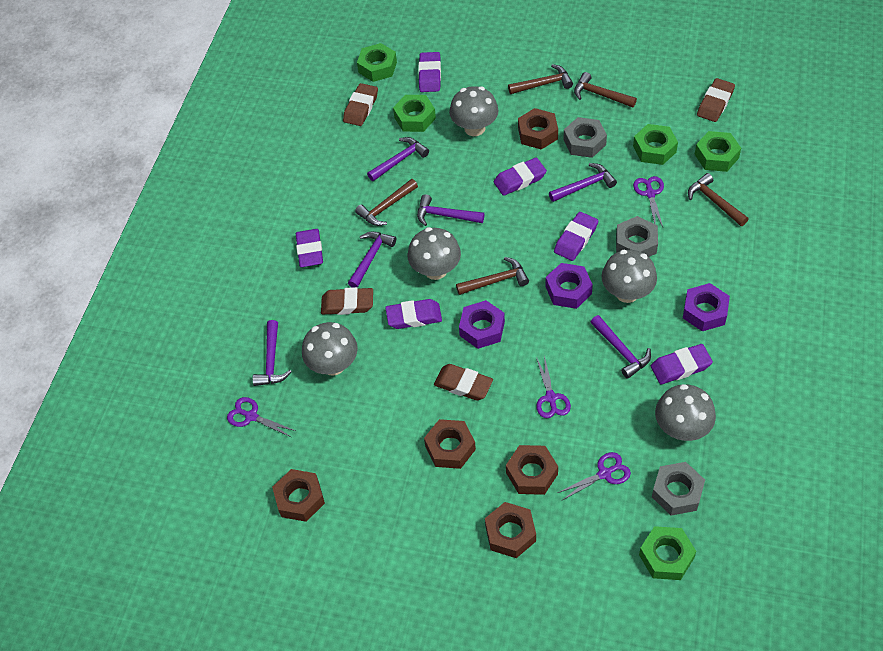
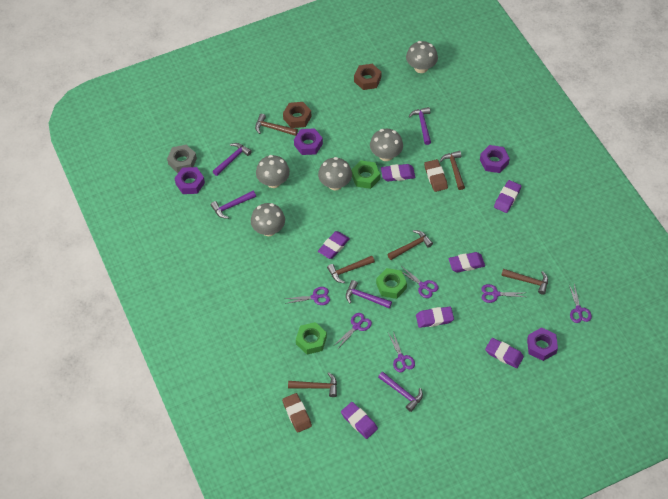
brown eraser: [321,287,373,315] [343,83,378,126] [434,364,493,400] [697,78,735,122] = 4 -> [282,393,312,433] [424,159,448,192] = 2
brown hammer: [355,179,418,226] [456,257,529,295] [508,64,573,94] [574,72,637,108] [688,173,748,226] = 5 -> [255,114,298,136] [288,373,337,397] [327,256,375,283] [387,230,433,260] [440,151,465,190] [501,269,548,294] = 6
brown nut: [272,469,325,522] [424,419,476,469] [485,502,536,558] [506,445,558,495] [518,108,558,150] = 5 -> [283,102,312,128] [354,64,382,90] = 2
green nut: [357,43,397,82] [393,95,436,132] [633,124,678,165] [639,526,696,580] [694,131,741,172] = 5 -> [296,322,327,355] [351,160,380,189] [376,268,407,299] = 3
grey nut: [563,117,607,158] [616,216,658,257] [652,462,705,515] = 3 -> [167,145,197,173] = 1
purple eraser: [296,229,323,267] [385,299,442,329] [418,52,441,92] [494,157,547,196] [554,212,598,261] [651,344,713,384] = 6 -> [318,231,350,259] [341,402,378,439] [381,164,415,181] [416,307,454,328] [448,252,485,273] [485,338,524,368] [494,180,521,213] = 7
purple hammer: [252,320,292,386] [348,232,396,288] [367,137,429,181] [417,194,484,226] [549,163,617,202] [591,315,651,379] = 6 -> [211,191,256,219] [213,143,252,176] [346,280,392,309] [378,372,423,412] [409,107,431,145] = 5
purple nut: [459,300,505,349] [545,263,593,309] [683,283,730,331] = 3 -> [174,167,205,194] [294,128,323,155] [480,145,510,173] [527,327,558,361] = 4
purple scissors: [227,397,296,437] [536,355,571,418] [558,452,631,500] [633,176,664,227] = 4 -> [285,287,330,305] [336,313,372,347] [388,332,415,372] [402,267,438,298] [481,284,525,303] [569,284,592,323] = 6

